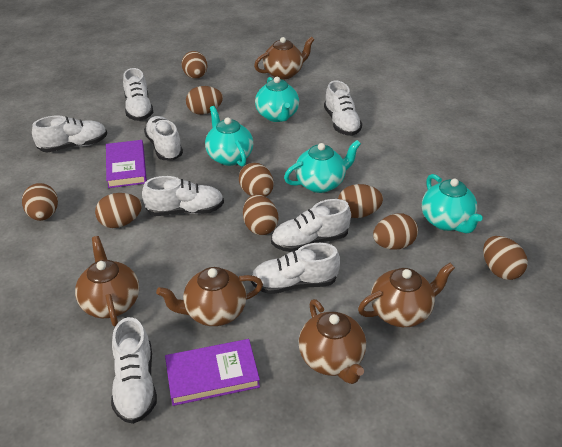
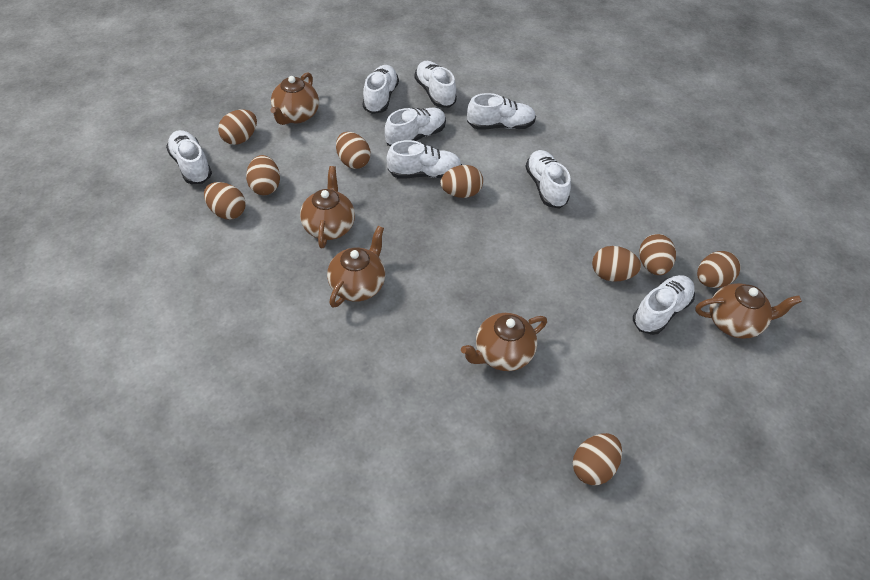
purple book: [106,140,147,188] [165,339,260,406] = 2 -> none = 0
turquoise teapot: [205,106,253,167] [255,77,299,122] [284,140,361,193] [422,174,483,234] = 4 -> none = 0

